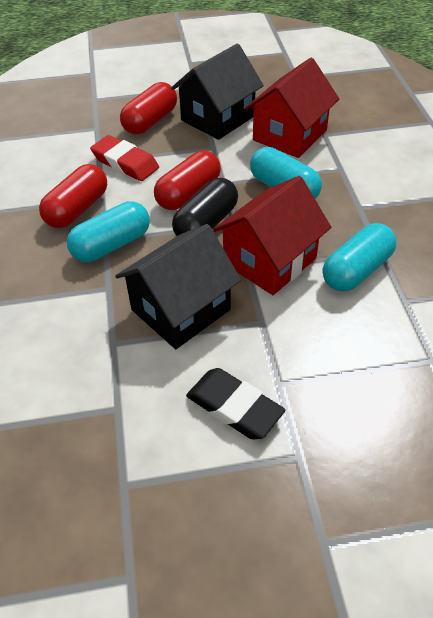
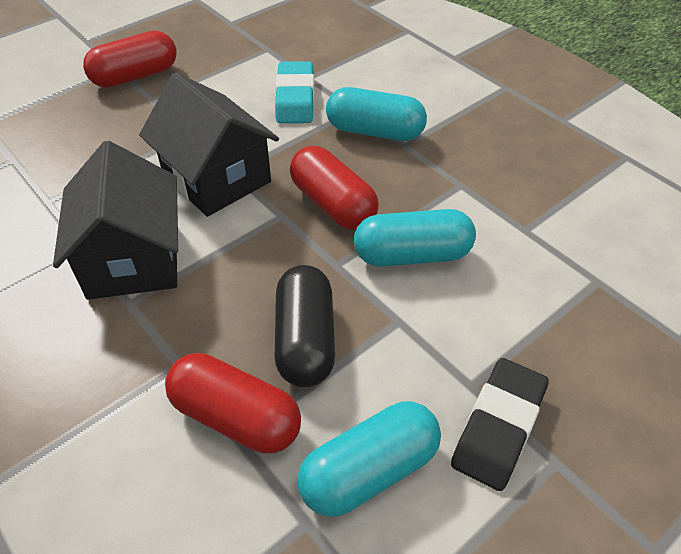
red eraser: [90,135,159,181] = 1 -> none = 0
red house: [213,176,331,295] [245,58,339,158] = 2 -> none = 0
turquoise eraser: none = 0 -> [275,61,314,123] = 1

